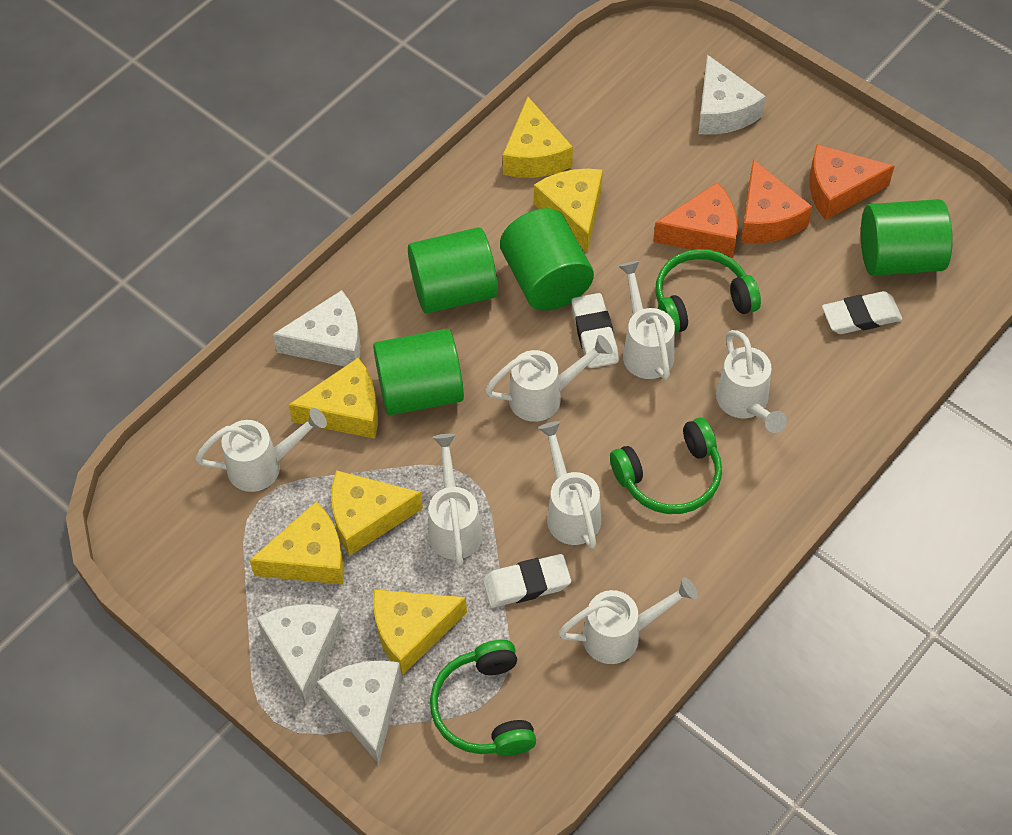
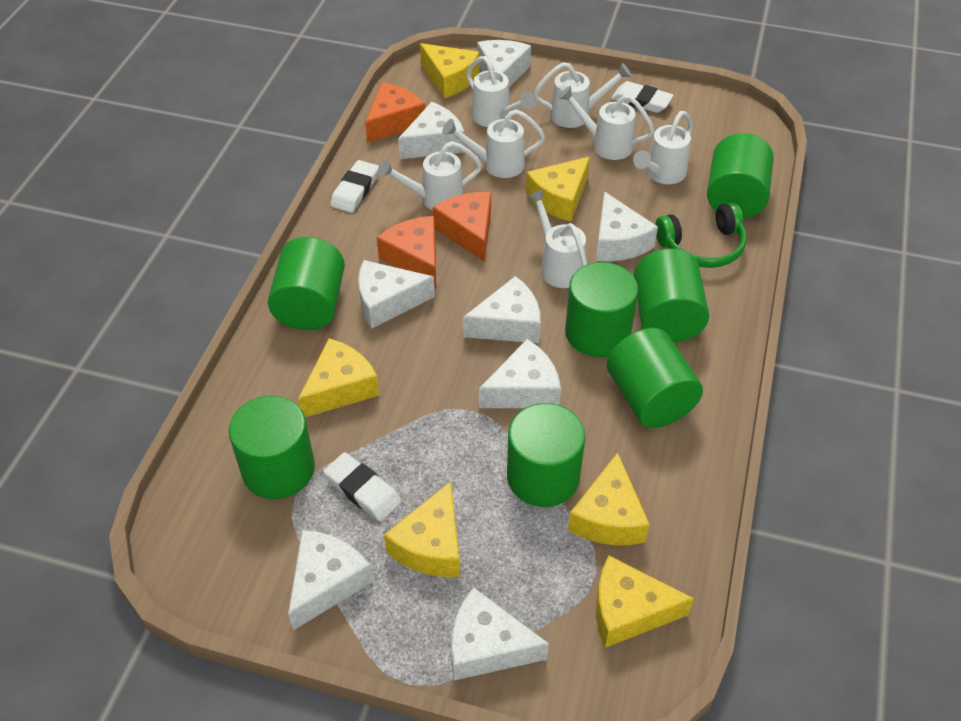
green cylinder: [373,329,464,416] [408,227,498,314] [500,208,594,311] [861,199,953,276] = 4 -> [229,396,315,499] [268,237,345,330] [507,403,585,507] [565,262,638,357] [607,328,703,428] [634,249,709,343] [707,133,773,219] = 7
green headphones: [430,639,536,756] [610,418,722,514] [655,249,761,334] = 3 -> [655,202,747,268] = 1
white cheese: [257,604,342,705] [273,290,360,367] [317,660,402,764] [698,55,766,135] = 4 -> [288,530,373,630] [358,260,435,329] [398,102,465,159] [451,587,549,681] [463,276,541,343] [477,40,531,87] [479,339,561,408] [596,191,658,261] = 8

